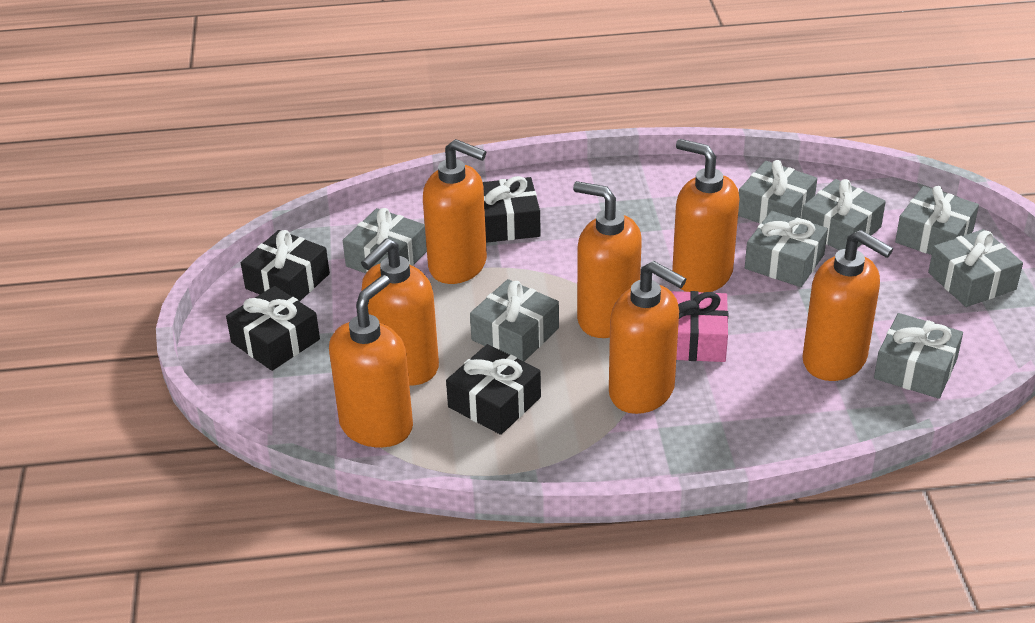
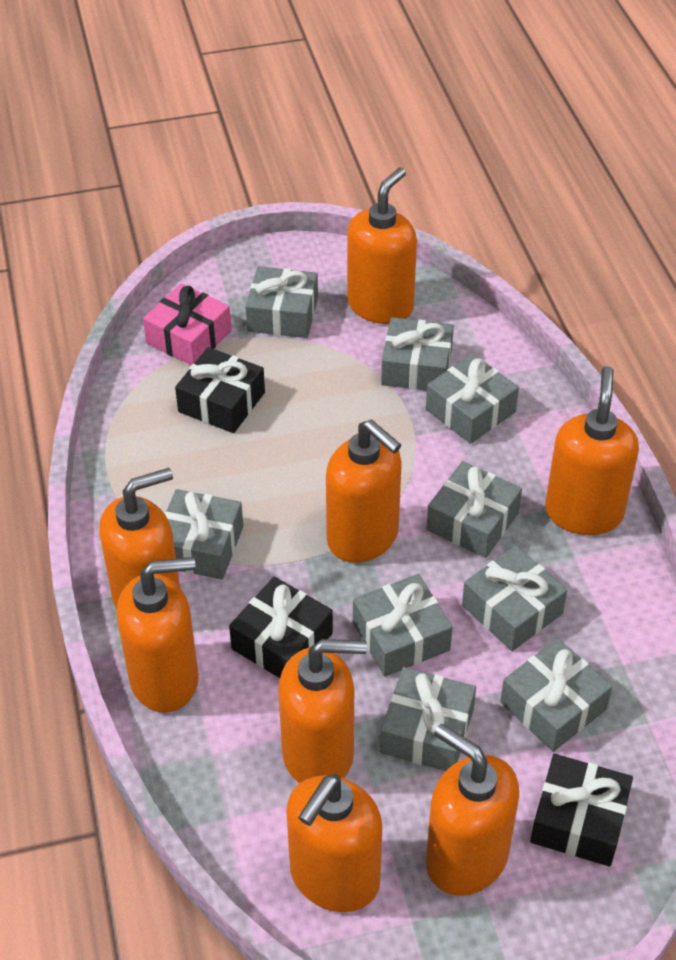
black gift: [226,286,320,371] [241,230,330,302] [446,344,541,435] [483,176,541,243] = 4 -> [175,347,265,433] [229,577,333,678] [530,754,633,866] = 3
grey gift: [343,208,427,273] [470,279,559,362] [738,160,817,224] [745,211,828,287] [801,179,886,250] [874,313,963,399] [895,186,979,255] [928,229,1023,307] = 8 -> [164,489,243,579] [246,266,318,338] [353,574,453,677] [380,667,476,771] [381,317,454,391] [426,354,519,444] [427,461,522,558] [462,546,567,651] [500,638,612,752] = 9
orange soap dispenser: [329,275,413,447] [361,238,439,386] [423,139,487,284] [573,181,642,338] [609,261,686,414] [672,139,739,292] [802,230,893,381] = 7 -> [99,468,180,610] [117,557,199,713] [278,639,367,783] [286,774,383,912] [326,420,402,563] [347,167,417,324] [426,724,519,896] [545,366,639,535] = 8

